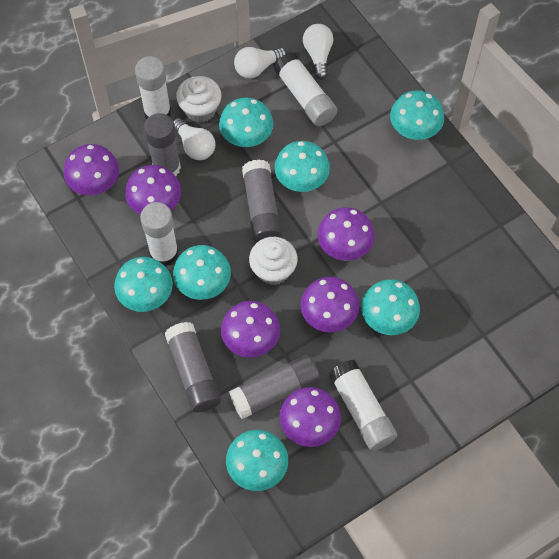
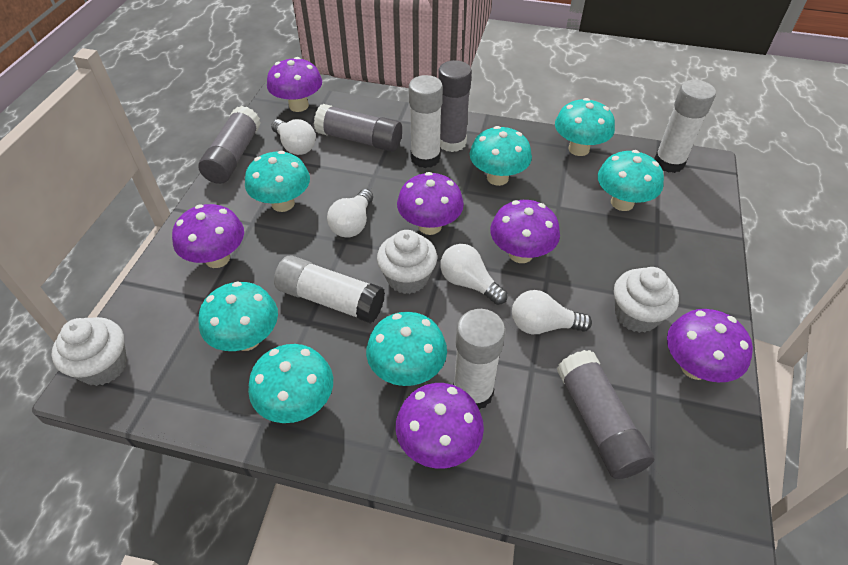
white cupcake: [176,76,222,123] [249,237,298,285] = 2 -> [51,317,127,386] [377,230,437,294] [614,267,679,333] = 3
white light bulb: [173,118,215,160] [234,47,287,78] [303,24,333,80] = 3 -> [271,119,316,155] [327,189,373,238] [440,244,507,305] [512,290,592,334] = 4

